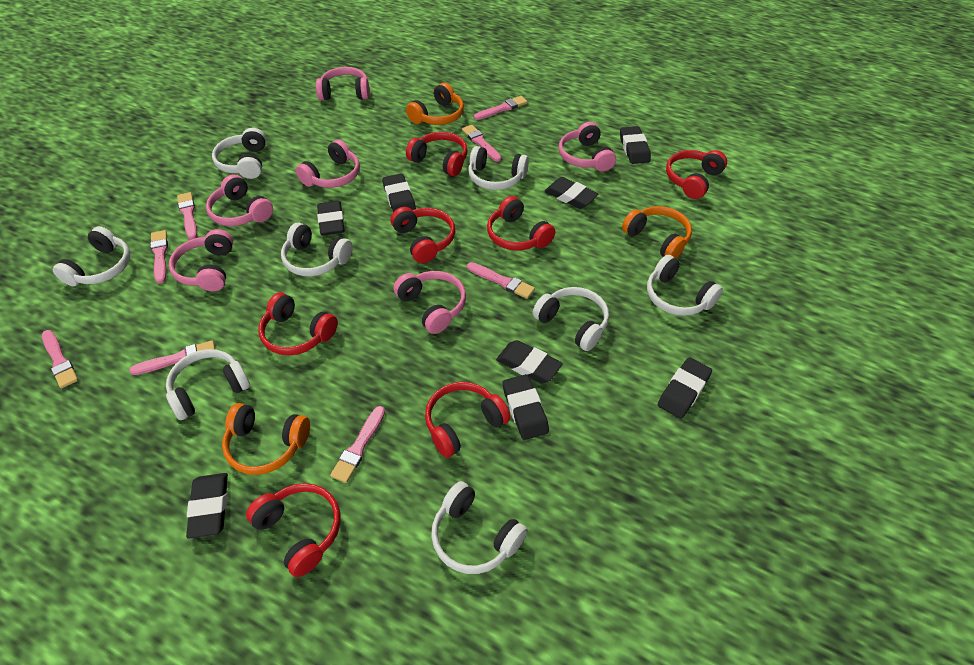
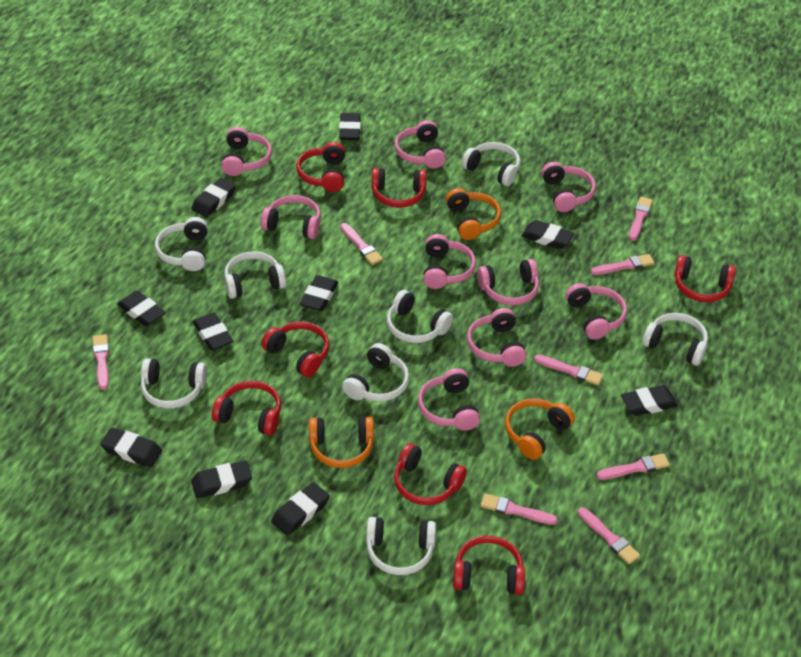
black eraser: [186,473,228,539] [317,201,345,236] [382,174,416,212] [496,340,563,383] [502,374,549,440] [544,177,598,209] [620,126,651,164] [657,357,712,419] = 8 -> [100,428,162,467] [117,291,166,326] [191,178,236,217] [191,460,252,498] [192,313,233,351] [271,482,330,536] [300,275,338,311] [339,113,361,140] [521,220,574,249] [621,385,678,416] = 10
pink headphones: [169,229,233,291] [206,174,273,226] [296,140,360,188] [316,67,369,101] [393,271,466,334] [559,122,616,172] = 6 -> [221,127,272,176] [261,195,321,239] [395,120,446,169] [418,368,480,431] [423,234,476,289] [467,308,527,367] [477,259,539,305] [541,162,596,212] [565,283,627,340] = 9

